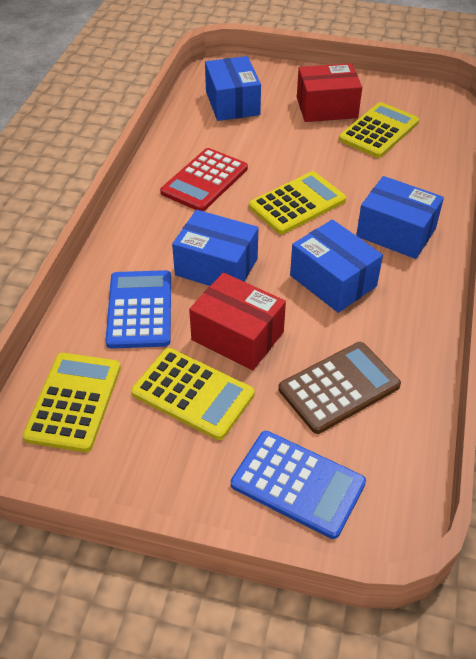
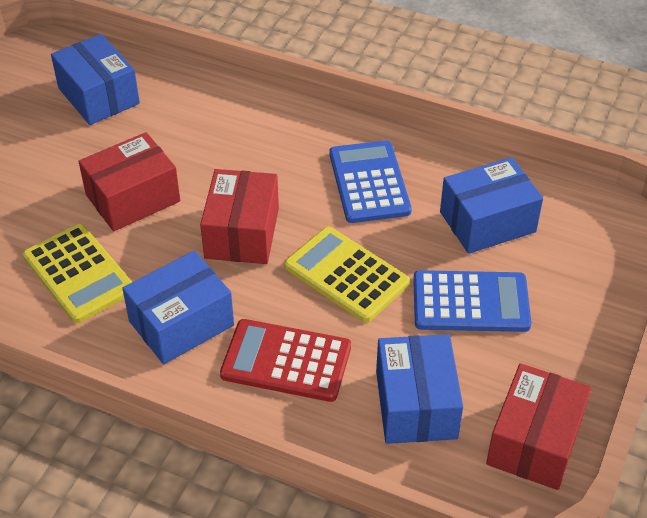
brown calculator: [278,342,401,434] = 1 -> none = 0
red box: [189,272,286,371] [297,63,362,122] = 2 -> [78,132,180,231] [200,169,279,264] [486,363,592,490] = 3
yellow calculator: [22,353,121,452] [131,348,255,440] [249,171,346,234] [339,102,419,158] = 4 -> [23,224,132,323] [285,227,410,323] = 2

